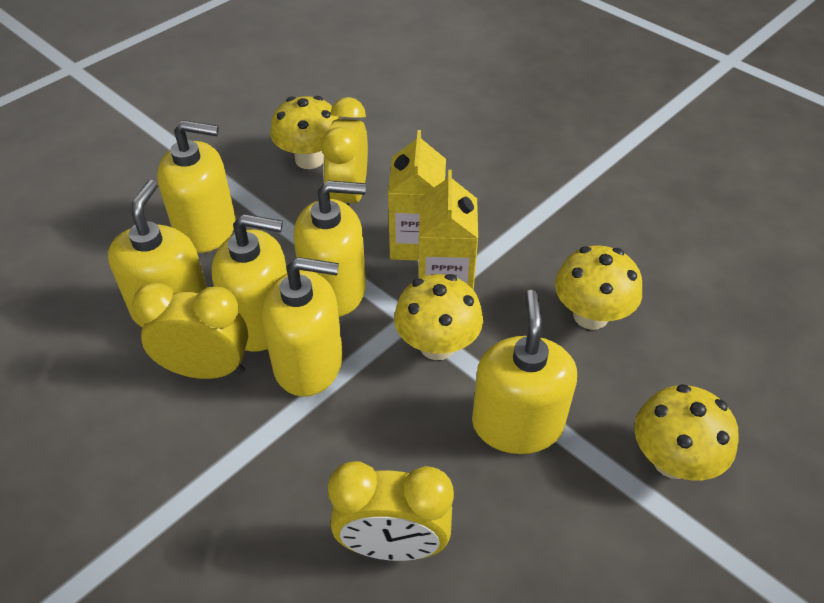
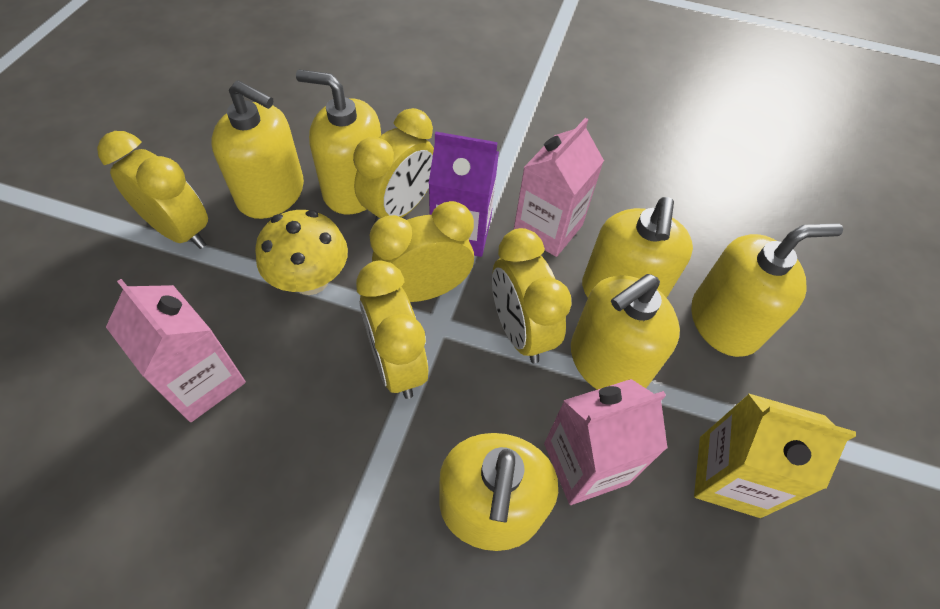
pink carton: none = 0 -> [106,279,246,422] [514,118,604,257] [544,379,667,505] = 3
purple carton: none = 0 -> [428,132,499,257] = 1
yellow carton: [388,130,446,261] [418,170,478,290] = 2 -> [694,393,856,518] = 1
yellow clock: [132,282,248,379] [321,97,368,206] [328,461,454,561] = 3 -> [97,131,208,249] [353,108,434,223] [356,261,428,399] [370,201,474,302] [492,228,572,363] = 5
yellow mushroom: [270,96,339,169] [394,274,483,360] [555,246,642,330] [634,384,739,480] = 4 -> [255,210,348,295] = 1

